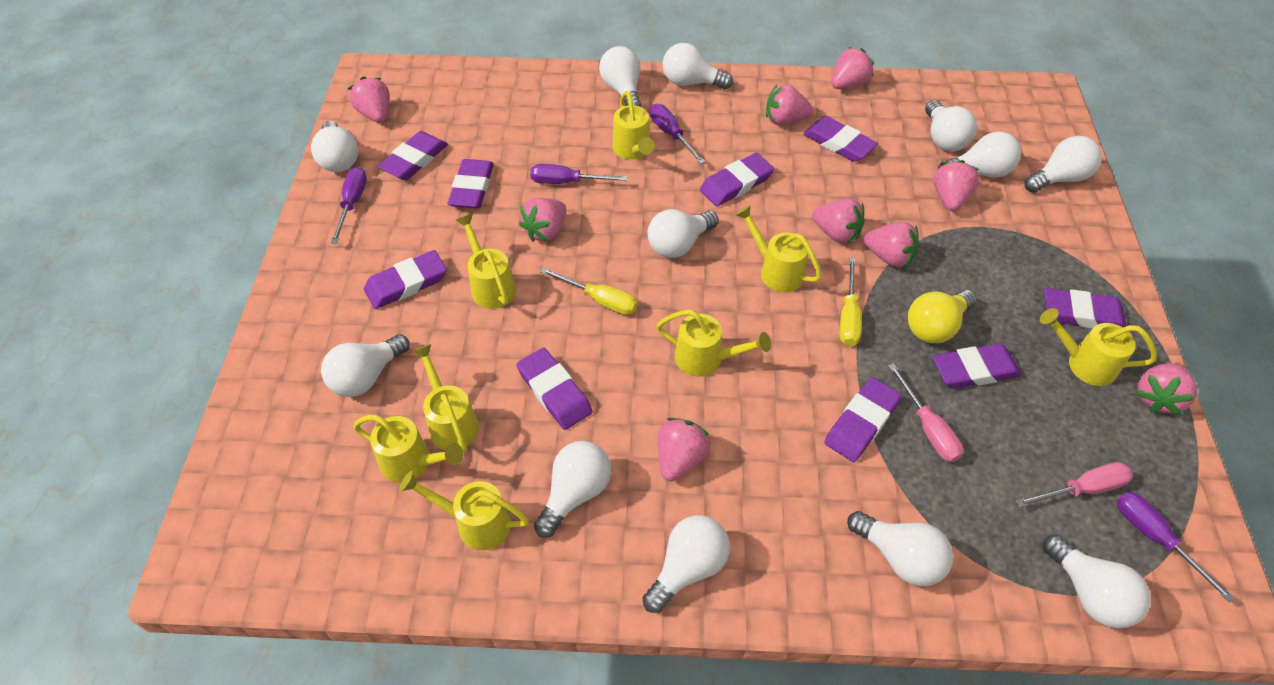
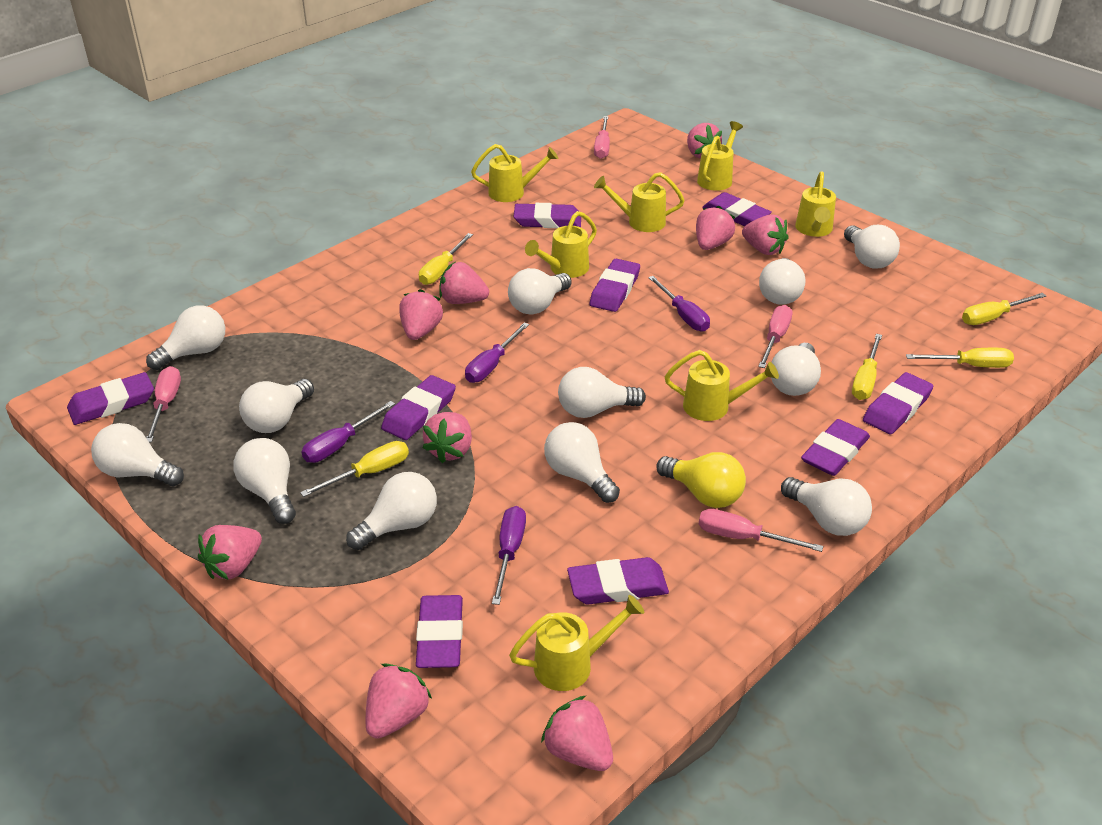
pink screwdriver: [888,363,964,462] [1016,462,1133,508] = 2 -> [146,366,181,442] [594,116,610,159] [699,509,823,552] [758,305,793,368] = 4
yellow screwdriver: [540,267,638,315] [840,258,862,346] = 2 -> [300,441,409,497] [419,233,473,285] [852,334,882,400] [906,348,1014,368] [962,293,1046,325] = 5
yellow watering can: [353,415,464,483] [399,471,529,550] [412,344,479,452] [456,214,516,309] [612,91,655,160] [656,309,771,376] [735,205,822,292] [1040,308,1157,386] = 8 -> [471,144,558,202] [509,595,644,691] [525,211,597,278] [594,172,685,232] [665,350,779,421] [697,121,743,191] [795,171,836,237] = 7

